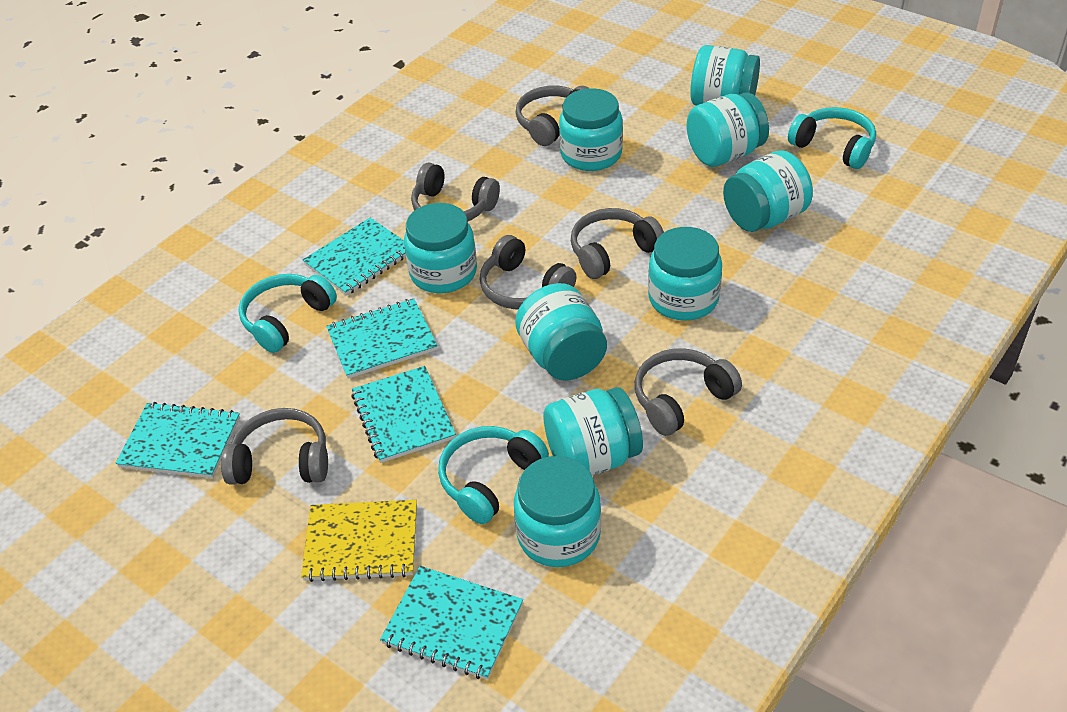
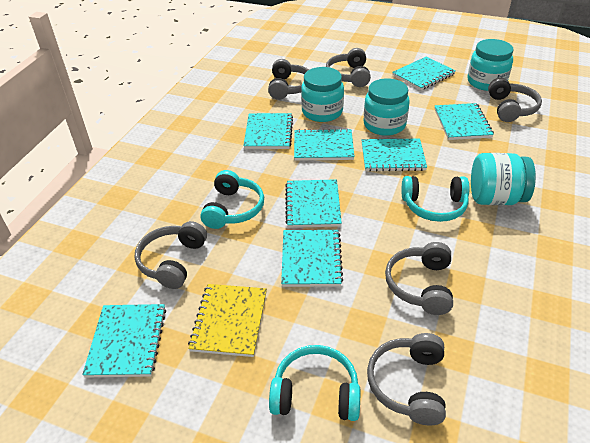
turquoise jar: [404,203,477,293] [514,456,601,567] [515,283,607,381] [543,387,643,476] [559,88,623,171] [648,227,722,321] [687,93,769,167] [690,45,760,105] [723,150,813,232] = 9 -> [301,67,344,122] [364,78,410,136] [468,39,514,91] [471,153,536,205] = 4
turquoise notebook: [115,402,240,478] [303,218,406,296] [326,298,438,379] [351,366,456,463] [380,566,523,680] = 5 -> [82,304,166,378] [243,113,293,149] [281,230,343,287] [285,179,342,228] [294,128,355,161] [362,139,427,171] [392,56,455,90] [434,103,494,140] = 8

